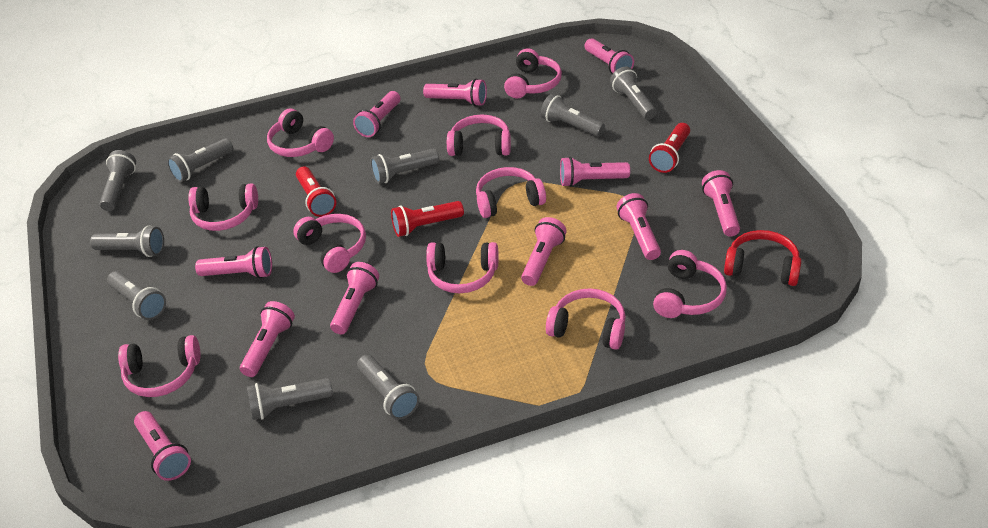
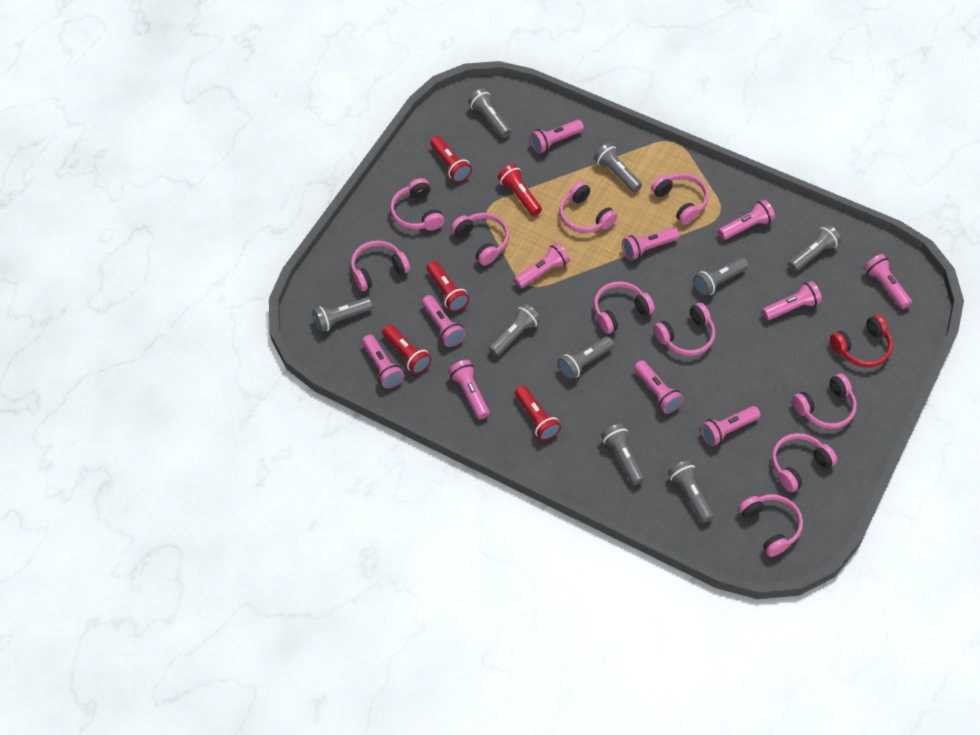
red flashlight: [296,167,336,217] [391,201,464,237] [649,123,690,173] = 3 -> [382,324,432,374] [427,261,469,312] [430,136,472,182] [498,164,542,216] [515,386,561,441] = 5

